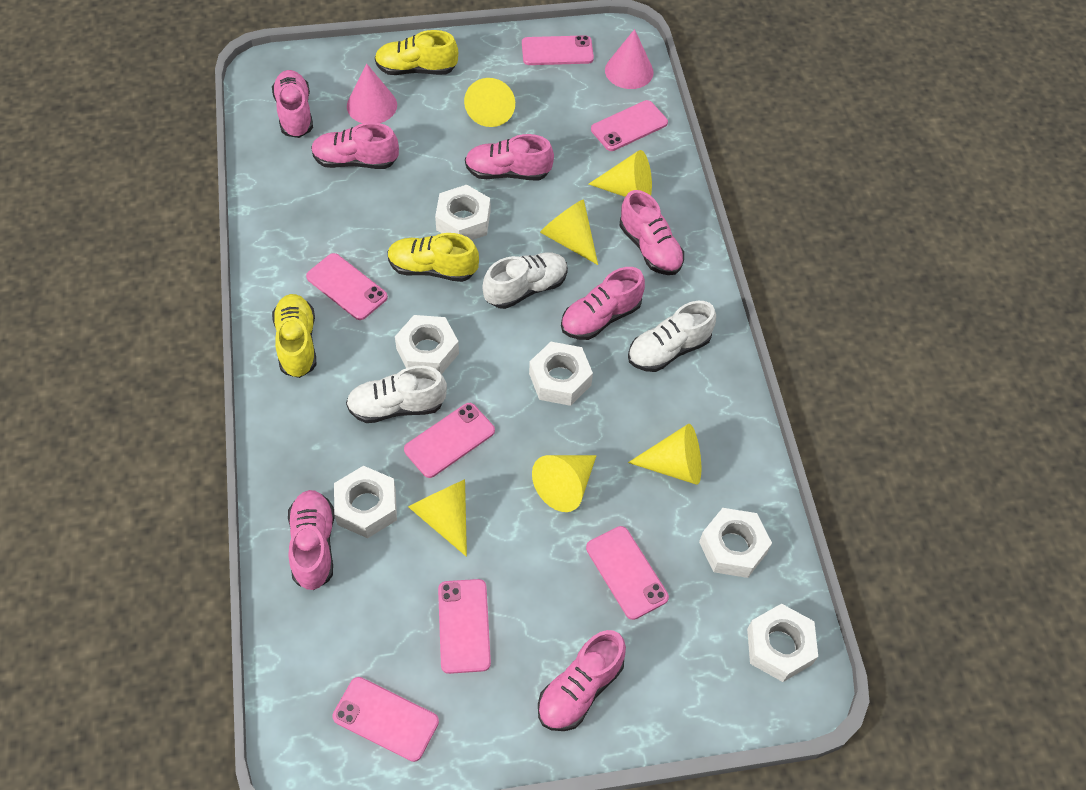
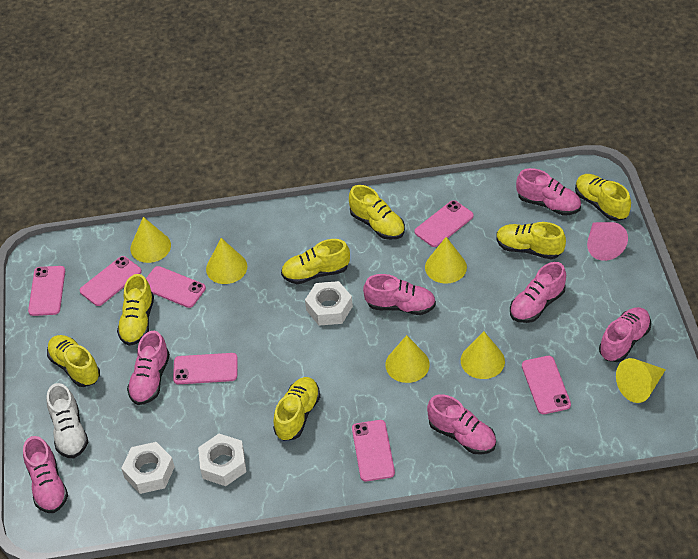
pink cone: [347,64,397,123] [605,29,654,89] = 2 -> [587,222,628,261] = 1
white nut: [334,466,397,538] [395,315,459,374] [435,185,490,240] [529,342,593,406] [699,508,772,578] [747,604,818,682] = 6 -> [121,442,175,494] [198,434,246,486] [305,281,353,326] = 3
white shoe: [346,366,447,423] [482,252,568,309] [628,301,716,372] = 3 -> [47,383,89,458] = 1
yellow shoe: [272,294,316,378] [375,30,458,75] [387,233,479,282] = 3 -> [47,335,100,387] [117,274,154,346] [273,377,320,441] [281,239,350,284] [349,185,405,240] [496,222,566,259] [575,174,631,221] = 7

